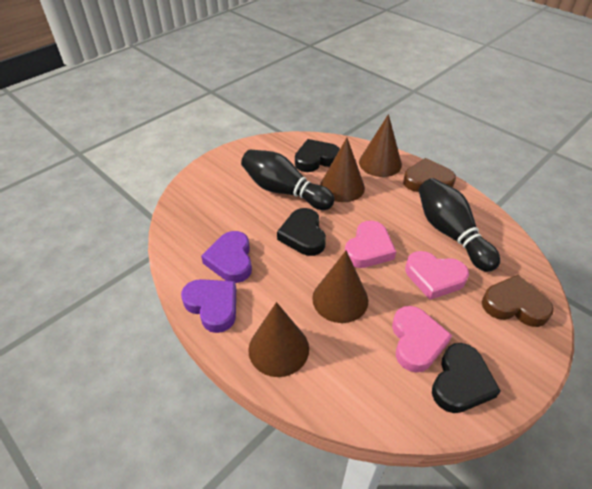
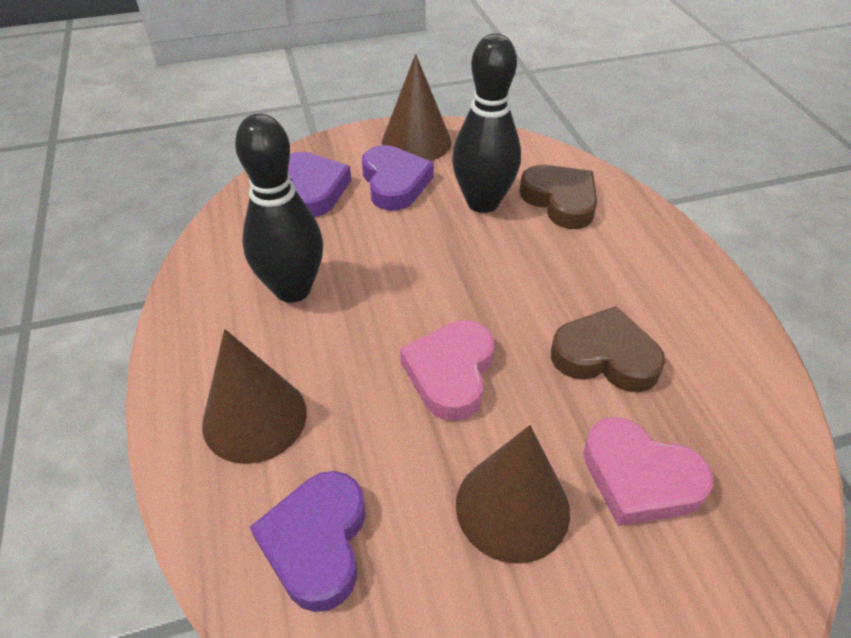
black heart: [277,208,326,256] [295,139,340,172] [432,343,501,413] = 3 -> none = 0
brown cone: [248,302,309,377] [312,250,368,323] [320,138,365,202] [359,114,402,177] = 4 -> [202,329,307,464] [382,54,452,161] [456,425,570,564] = 3
pink heart: [344,221,396,268] [392,306,452,373] [405,251,469,300] = 3 -> [400,320,494,421] [583,417,713,526] = 2
purple heart: [181,279,236,333] [201,231,252,283] = 2 -> [250,471,366,612] [288,152,351,217] [362,145,434,211] = 3

